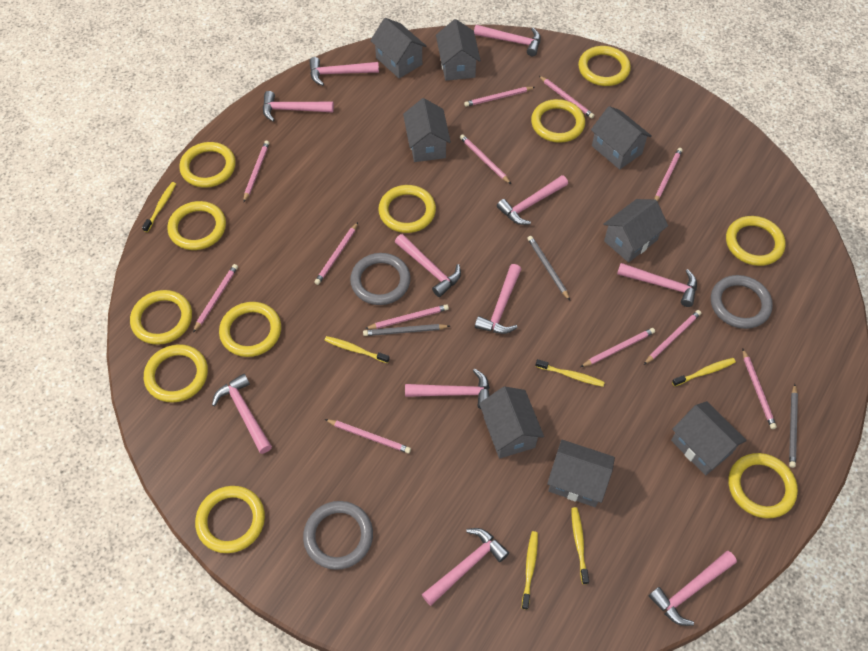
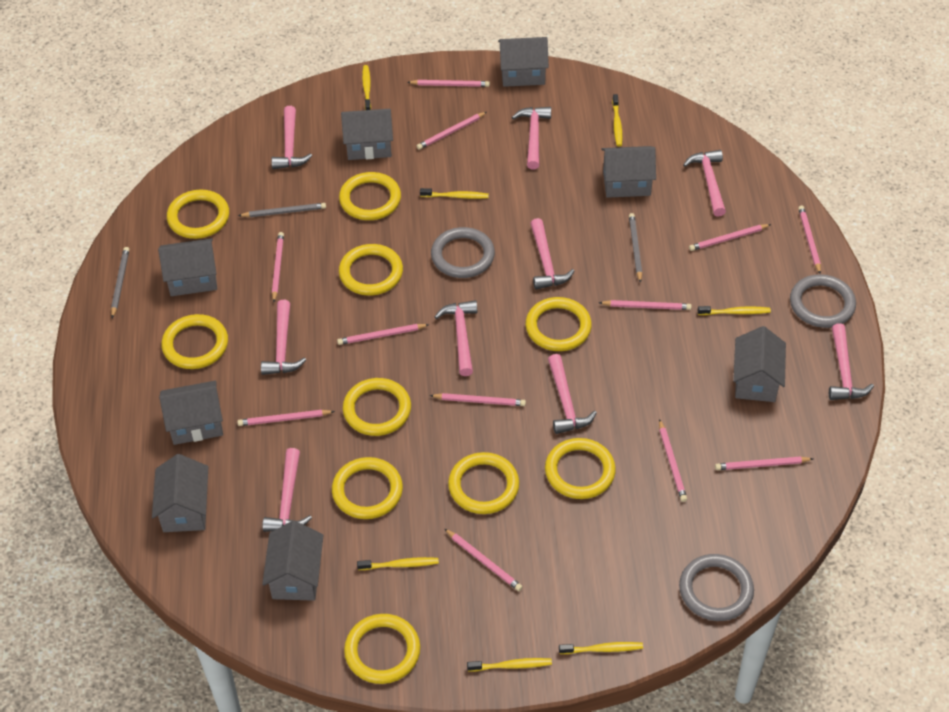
pink hammer: [212,374,272,454] [263,91,334,121] [309,57,379,86] [395,234,461,297] [405,369,490,409] [422,528,509,606] [474,25,541,56] [475,264,521,334] [497,175,568,225] [617,263,697,307] [649,551,737,626] = 11 -> [261,300,306,375] [262,448,312,532] [271,106,312,169] [435,300,477,376] [512,107,551,169] [530,218,574,289] [548,354,597,434] [683,150,726,217] [829,323,874,400] = 9
yellow ring: [130,290,192,345] [144,344,208,403] [167,201,226,250] [179,142,236,188] [195,486,265,553] [219,302,281,357] [378,185,436,233] [531,99,585,143] [578,46,631,86] [726,216,786,266] [729,453,798,518] = 11 -> [161,314,228,369] [167,190,229,239] [332,457,403,519] [339,172,401,220] [339,244,403,296] [343,378,411,436] [344,614,420,684] [448,452,519,514] [525,297,592,351] [545,438,616,499] = 10
yellow toothbrush: [142,182,176,232] [324,336,390,363] [522,531,538,610] [535,359,605,387] [571,507,589,584] [672,358,736,386] = 6 -> [357,557,439,570] [362,65,371,110] [420,188,489,199] [467,658,552,671] [559,642,643,654] [612,94,623,147] [698,306,771,315] = 7

